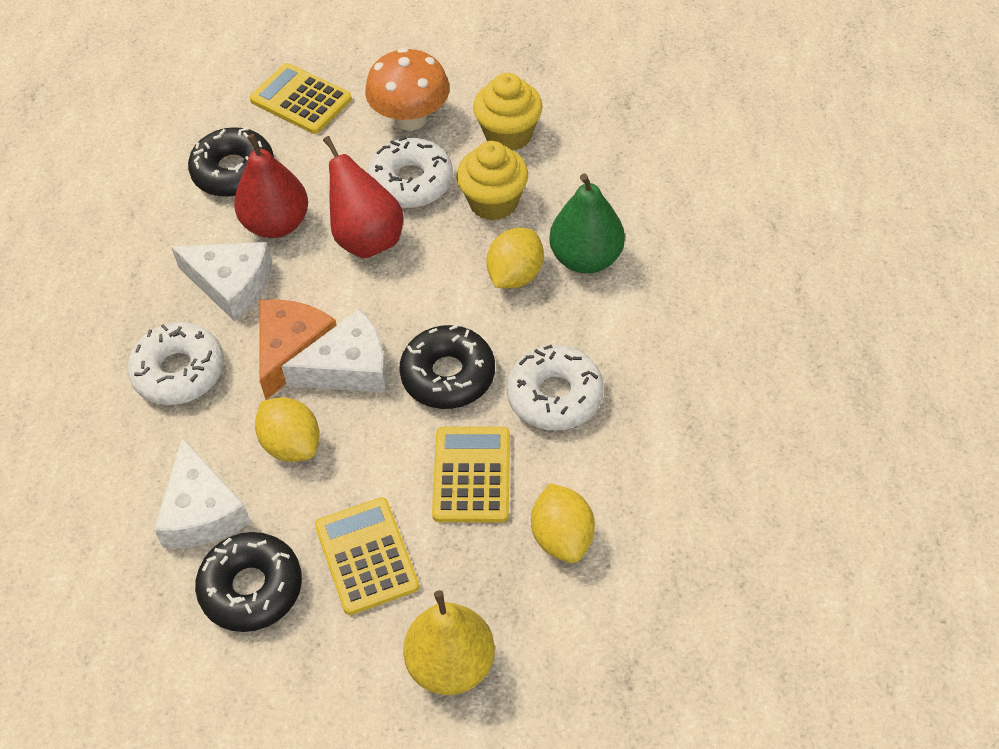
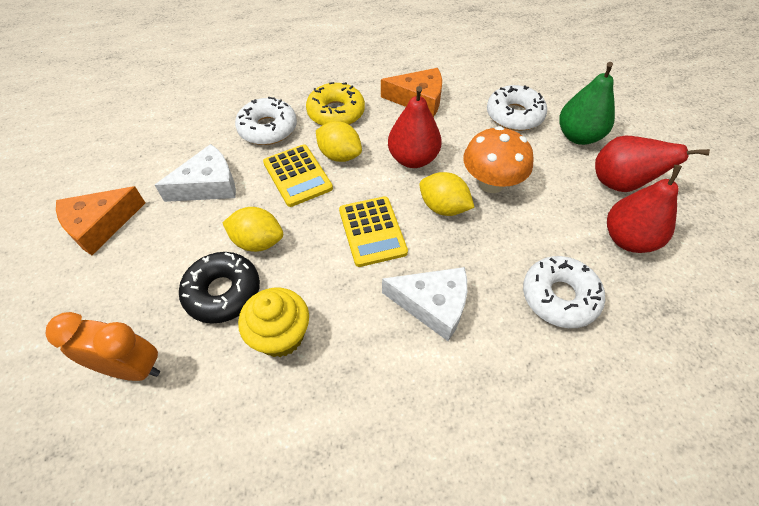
black donut: [188,127,274,197] [195,532,302,632] [399,325,495,409] = 3 -> [179,252,260,324] = 1
orange cheese: [260,299,337,400] = 1 -> [56,186,145,255] [381,68,442,117] = 2
orange clock: none = 0 -> [46,312,160,381] = 1
red pear: [234,134,308,238] [323,136,403,258] = 2 -> [388,86,442,168] [595,136,710,192] [607,165,682,253] = 3
white cheese: [154,437,251,548] [171,242,272,321] [281,309,387,393] = 3 -> [155,144,236,202] [382,267,467,341] = 2
yellow calculator: [250,63,352,134] [315,497,419,615] [432,427,510,522] = 3 -> [263,144,333,207] [339,196,408,267] = 2
yellow cupcake: [457,141,528,221] [473,73,543,150] = 2 -> [238,288,309,357] = 1
yellow donut: none = 0 -> [306,82,365,126] = 1
yellow pear: [403,590,495,695] = 1 -> none = 0

